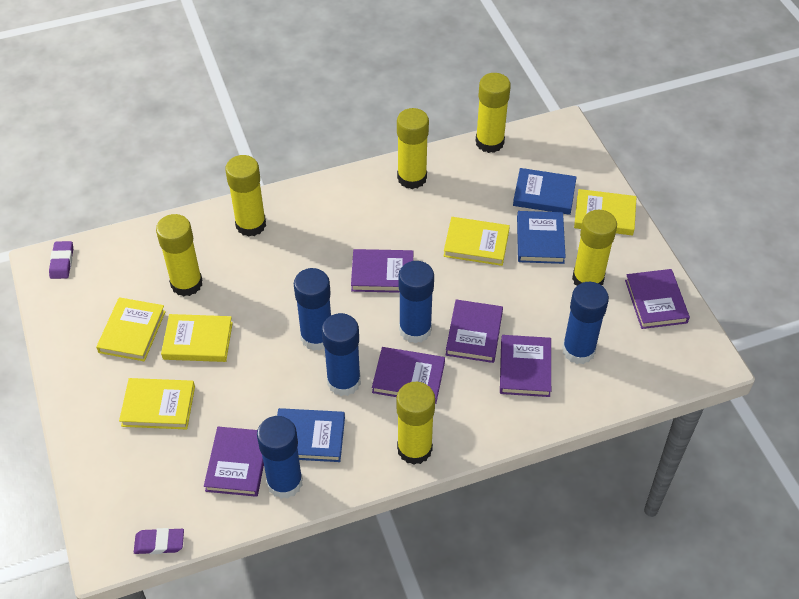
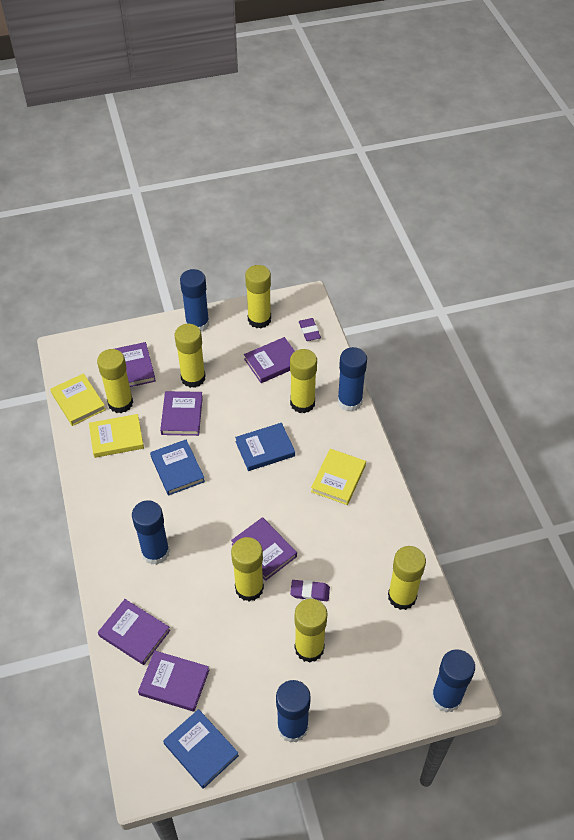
yellow book: [96,297,166,361] [119,378,195,429] [161,314,233,362] [443,217,510,266] [574,189,637,235] = 5 -> [50,373,106,426] [89,414,144,458] [311,449,366,505] = 3
yellow glue stick: [156,214,202,296] [225,155,266,237] [397,108,429,189] [397,382,435,465] [476,73,511,153] [572,210,617,286] = 6 -> [97,349,133,413] [175,324,206,388] [231,537,264,602] [245,265,271,328] [290,349,317,413] [295,599,327,663] [388,546,426,610] = 7

